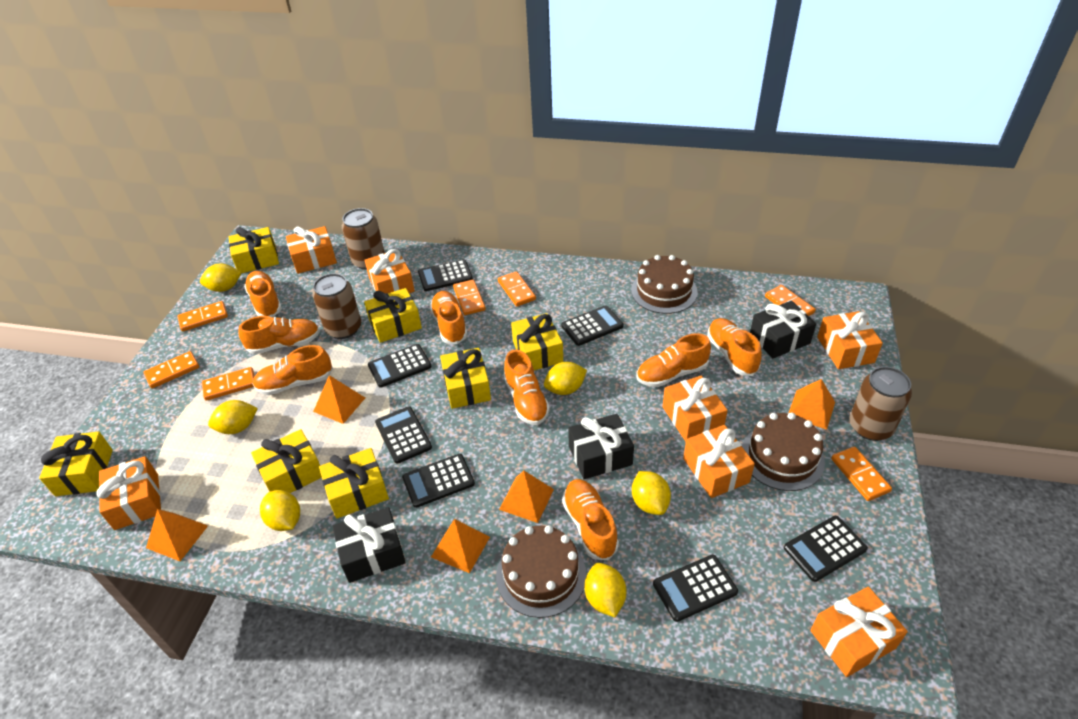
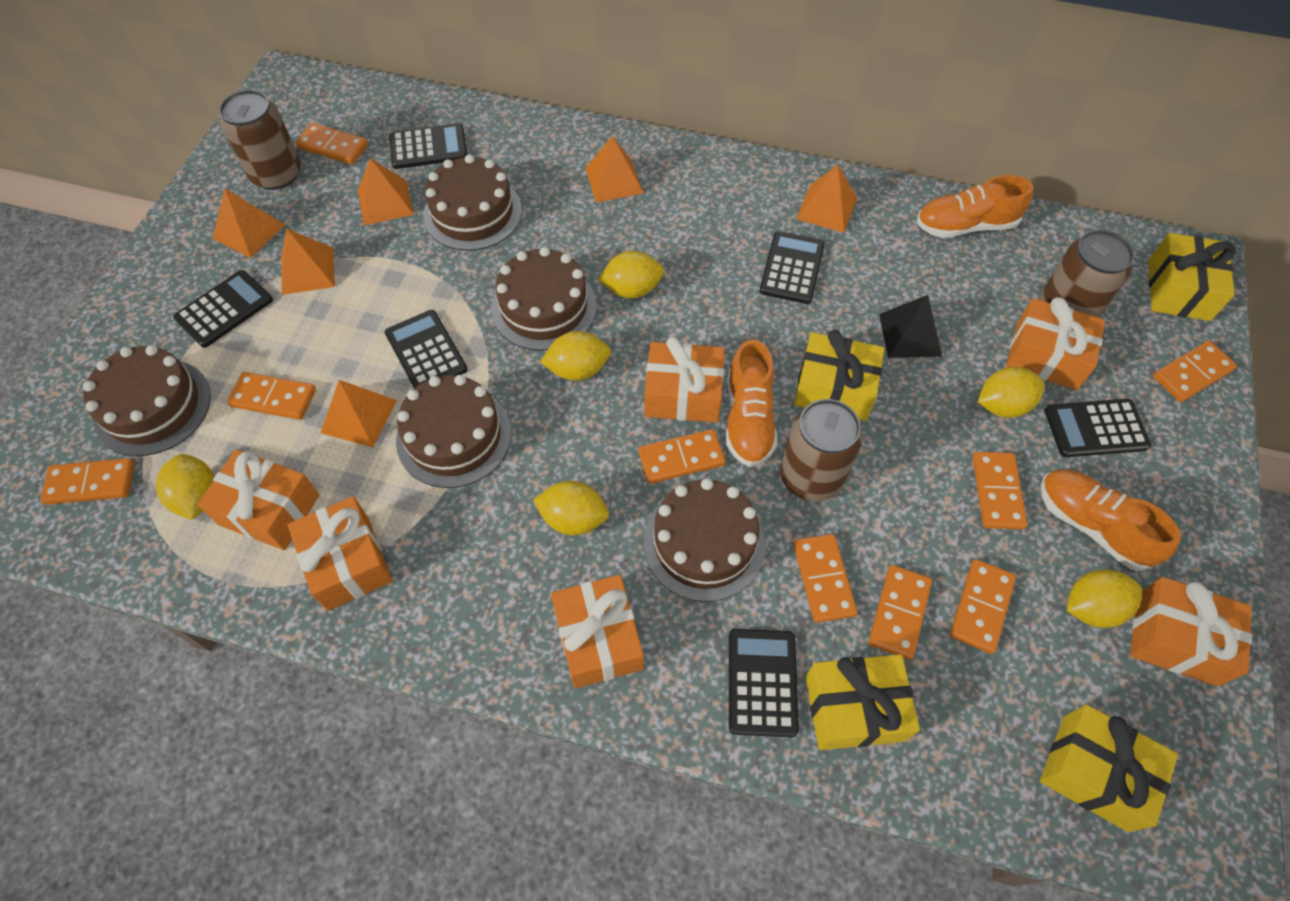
black calculator: [368,344,432,388] [375,406,432,464] [402,454,475,508] [418,259,473,291] [561,305,623,346] [653,555,738,622] [784,516,868,582] = 7 -> [173,270,273,348] [385,310,468,388] [389,123,467,169] [729,629,799,737] [760,231,825,304] [1045,399,1151,457] = 6
black gift: [333,507,406,583] [568,414,634,479] [750,301,816,358] = 3 -> none = 0
black pyramid: none = 0 -> [879,295,942,358] = 1
brown cake: [496,525,586,618] [631,255,698,314] [742,412,825,491] = 3 -> [83,345,211,456] [396,375,511,488] [423,155,522,251] [491,247,597,351] [643,478,766,602] = 5
orange domino: [144,351,199,389] [177,301,228,332] [202,367,254,401] [453,280,486,315] [498,271,536,307] [765,285,816,316] [831,446,892,501] = 7 -> [40,458,135,504] [227,372,316,420] [295,123,368,165] [638,429,726,484] [793,534,857,623] [868,565,932,660] [950,559,1016,654] [973,451,1027,529] [1153,341,1237,402] = 9
orange gift: [96,456,161,530] [286,226,337,274] [364,249,415,294] [662,375,728,442] [683,425,755,498] [810,586,908,677] [817,311,883,369] = 7 -> [198,449,319,550] [288,496,392,611] [551,575,644,689] [645,337,724,422] [1006,297,1105,390] [1130,577,1252,686] = 6
orange pyramid: [146,509,208,561] [313,375,365,424] [431,519,490,573] [499,471,554,523] [788,379,835,430] = 5 -> [213,188,285,258] [281,228,335,295] [321,380,397,447] [358,158,414,225] [585,136,643,203] [796,165,857,233] = 6
orange shoe: [239,316,320,354] [244,271,282,317] [253,345,333,395] [430,291,468,344] [504,349,550,425] [562,479,619,560] [637,333,711,387] [707,318,762,376] = 8 -> [726,339,777,467] [916,175,1033,238] [1041,469,1181,571] = 3
yellow gift: [39,431,113,496] [229,227,279,273] [251,429,322,493] [319,448,389,519] [364,288,422,343] [440,348,491,409] [511,313,563,370] = 7 -> [794,330,884,421] [805,654,920,750] [1040,705,1178,832] [1148,233,1236,321] = 4

